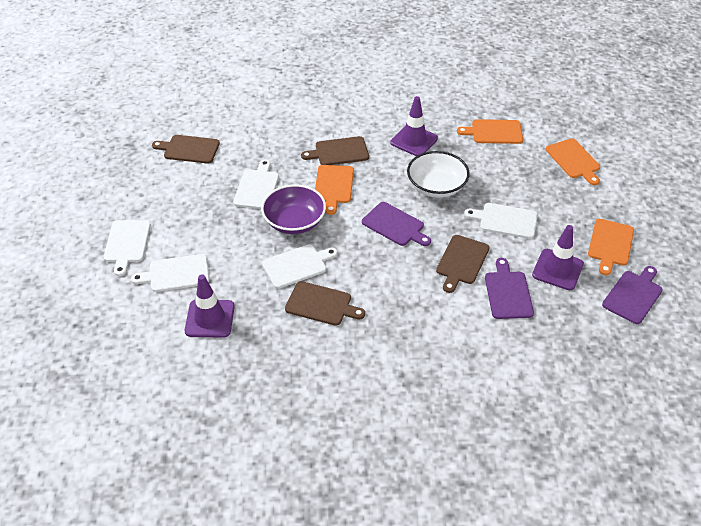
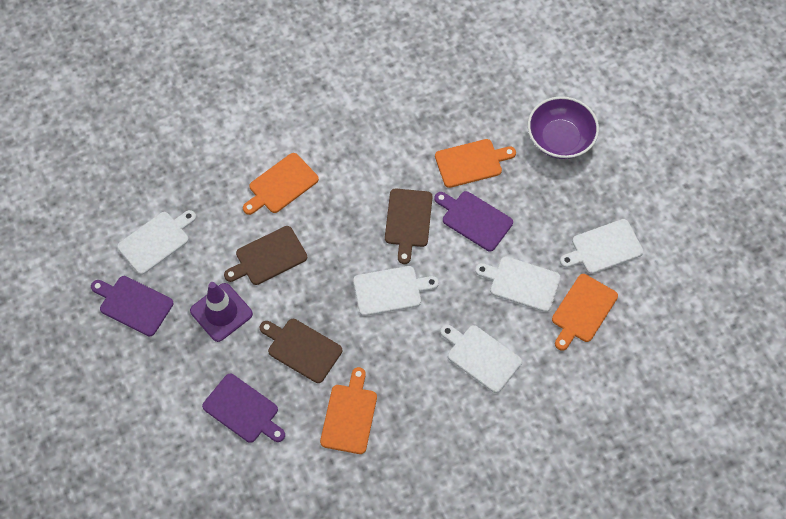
brown cutting board: [152,135,220,164] [285,281,365,326] [301,136,369,165] [436,235,489,293] = 4 -> [224,226,307,285] [260,319,342,383] [385,189,433,264] = 3
purple traffic cone: [185,274,235,338] [390,96,438,156] [532,225,584,290] = 3 -> [190,282,253,342] = 1
white bowl: [407,151,470,198] = 1 -> none = 0

